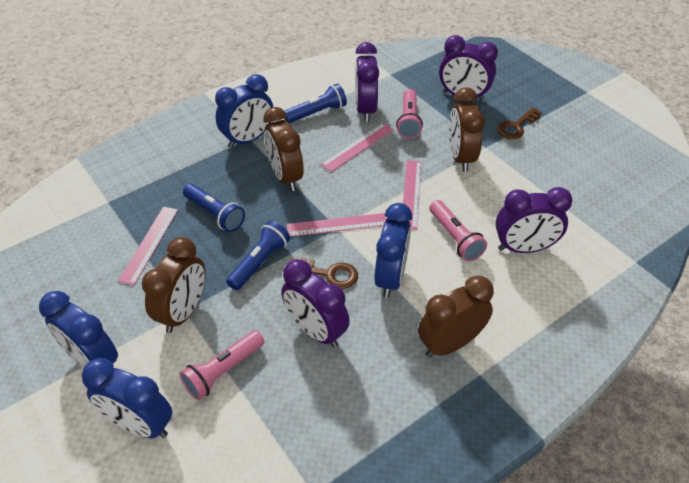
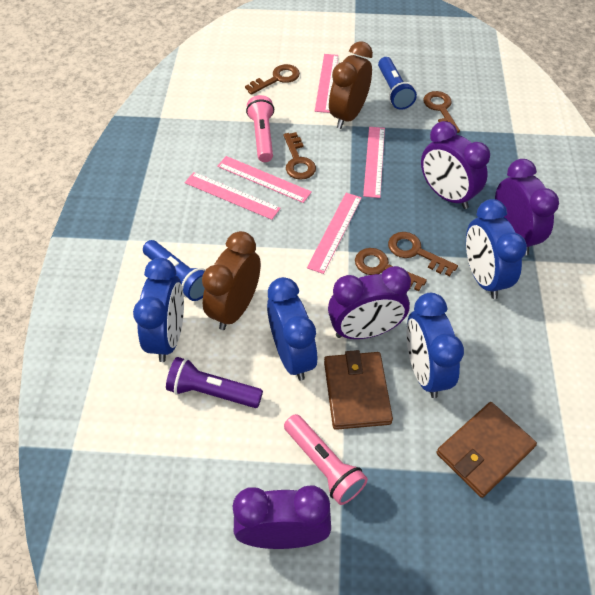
blue flashlight: [183,184,245,232] [226,221,290,290] [285,83,347,123] = 3 -> [143,240,205,301] [378,57,417,110] = 2
brown clock: [142,237,206,333] [263,107,304,191] [418,275,494,358] [449,87,485,172] = 4 -> [202,231,261,330] [329,41,373,129] = 2
brown key: [292,258,358,289] [497,107,542,139] = 2 -> [245,64,300,95] [283,132,316,180] [355,248,427,291] [388,232,458,276] [423,91,460,133] = 5
brown wallet: none = 0 -> [324,350,393,430] [436,402,537,498] = 2
pink flashlight: [180,330,264,400] [396,89,423,139] [429,200,487,262] = 3 -> [246,95,274,162] [284,414,368,505] = 2
pink ruler: [118,207,178,285] [287,213,386,237] [321,123,394,172] [403,160,422,230] = 4 -> [185,172,281,220] [217,156,312,203] [307,193,362,274] [315,54,338,113] [363,127,385,198] = 5
purple flashlight: none = 0 -> [166,357,263,408] = 1

